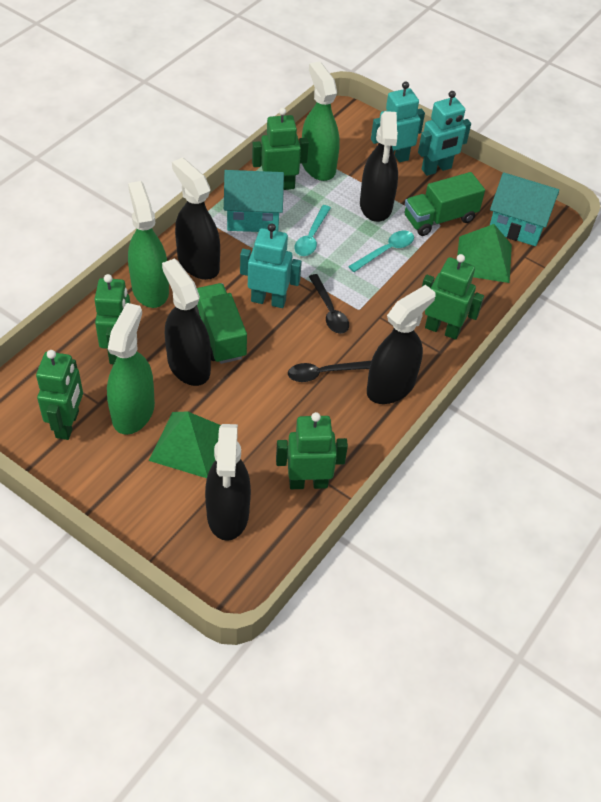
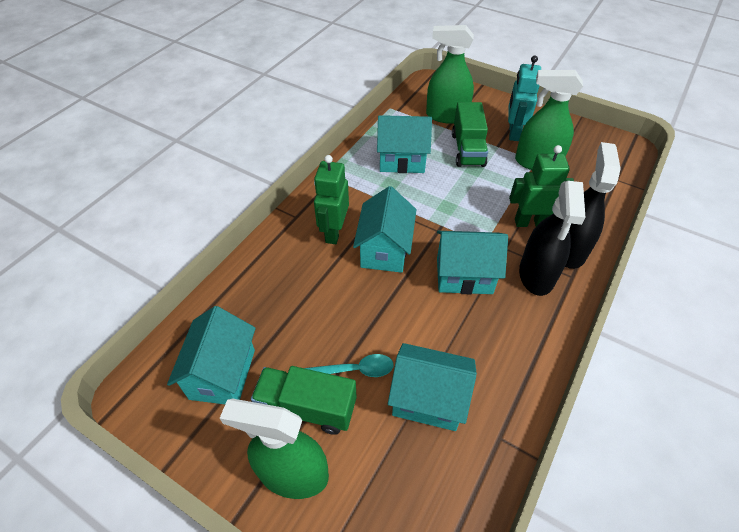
black spoon: [288,361,371,382] [309,274,349,334] = 2 -> none = 0
black spray bottle: [162,258,211,386] [172,157,220,280] [205,424,251,541] [360,111,398,222] [367,285,436,404] = 5 -> [519,181,586,296] [565,142,621,269] = 2
green pyramid: [149,411,221,478] [457,224,512,283] = 2 -> none = 0
green robot: [36,350,83,440] [94,274,130,364] [252,108,309,190] [276,412,348,489] [422,254,484,340] = 5 -> [314,155,349,244] [509,145,574,227] = 2
turquoise house: [224,170,284,232] [490,172,559,246] = 2 -> [167,306,256,404] [353,186,416,273] [377,115,432,173] [388,343,477,431] [437,231,508,295] = 5
turquoise robot: [240,223,302,308] [371,82,425,162] [418,91,471,176] = 3 -> [508,56,541,141] = 1
turquoise spoon: [295,205,331,256] [348,231,414,272] = 2 -> [305,354,394,377] = 1

